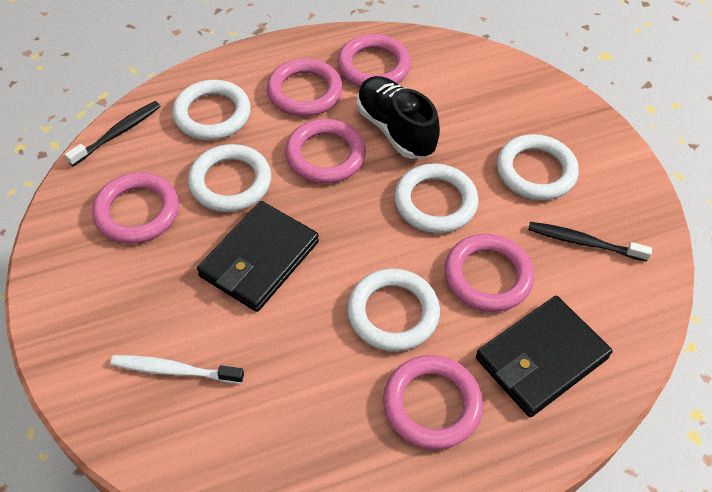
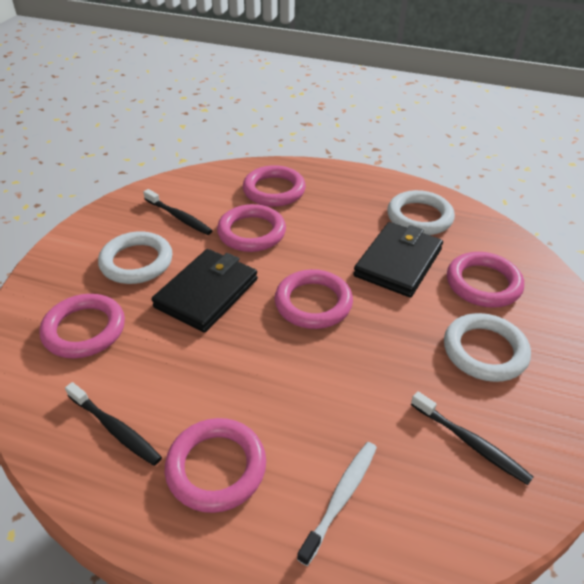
black shoe: [357,76,440,159] = 1 -> none = 0
black toothbrush: [65,101,161,166] [528,222,652,262] = 2 -> [65,382,162,466] [143,189,213,235] [411,391,533,485] = 3
white ring: [172,80,251,140] [188,144,271,212] [347,268,440,352] [394,164,479,233] [497,134,579,200] = 5 -> [98,231,173,284] [387,190,455,235] [444,313,531,382] = 3

